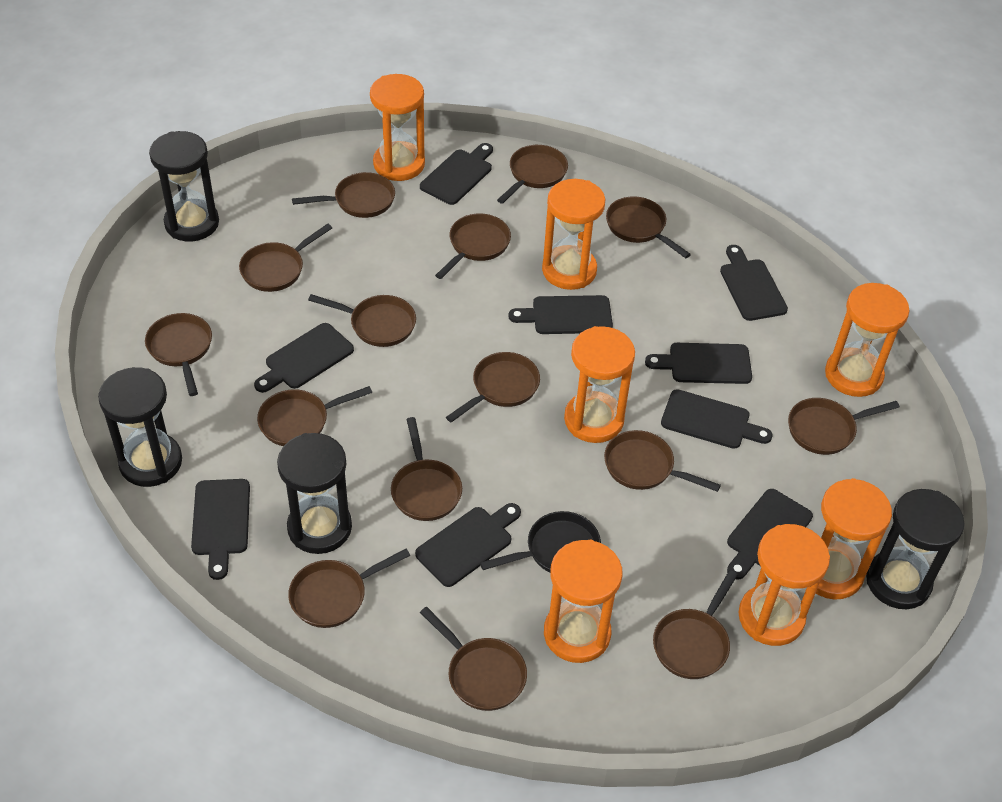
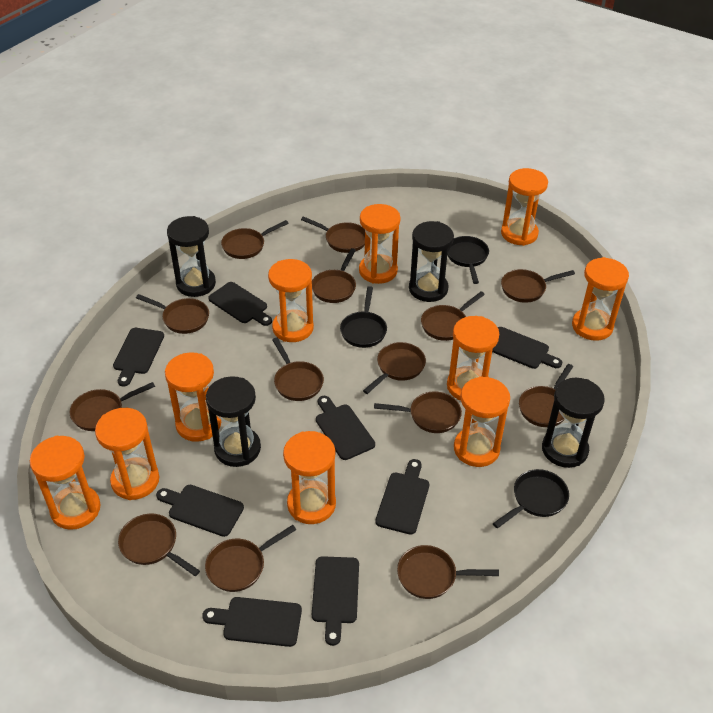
black cutting board: [191,479,250,580] [254,323,354,393] [415,503,521,587] [420,143,493,205] [508,295,613,334] [645,343,752,384] [661,389,772,449] [720,245,788,321] [727,489,813,580] = 9 -> [113,328,164,386] [156,485,244,537] [202,597,302,647] [208,282,272,326] [312,556,359,646] [316,396,375,460] [375,459,429,535] [492,327,562,369] = 8
black pan: [480,511,601,572] = 1 -> [340,286,387,348] [447,236,489,284] [493,469,569,528] = 3
brown pan: [145,313,212,396] [239,224,332,292] [257,386,372,446] [288,549,410,628] [292,172,395,218] [308,294,416,347] [391,417,462,521] [420,607,527,711] [435,213,511,279] [446,352,540,422] [497,145,568,204] [604,430,721,492] [606,196,691,258] [653,570,738,679] [788,398,900,455] = 15 -> [70,382,155,431] [118,514,200,576] [136,294,209,334] [205,525,296,592] [221,220,289,259] [272,337,324,401] [301,216,365,253] [312,248,356,303] [363,342,426,394] [374,391,462,433] [397,545,499,599] [421,291,485,341] [501,269,575,303] [519,364,573,427] = 14
orange hourglass: [370,74,425,181] [542,179,606,290] [544,540,623,663] [564,326,635,443] [738,524,830,646] [816,478,892,600] [825,283,909,397] = 7 -> [30,436,101,530] [95,408,159,500] [165,352,221,442] [268,259,314,342] [283,431,336,524] [359,204,400,284] [447,316,499,401] [454,376,510,467] [501,168,548,246] [572,257,629,341] = 10

